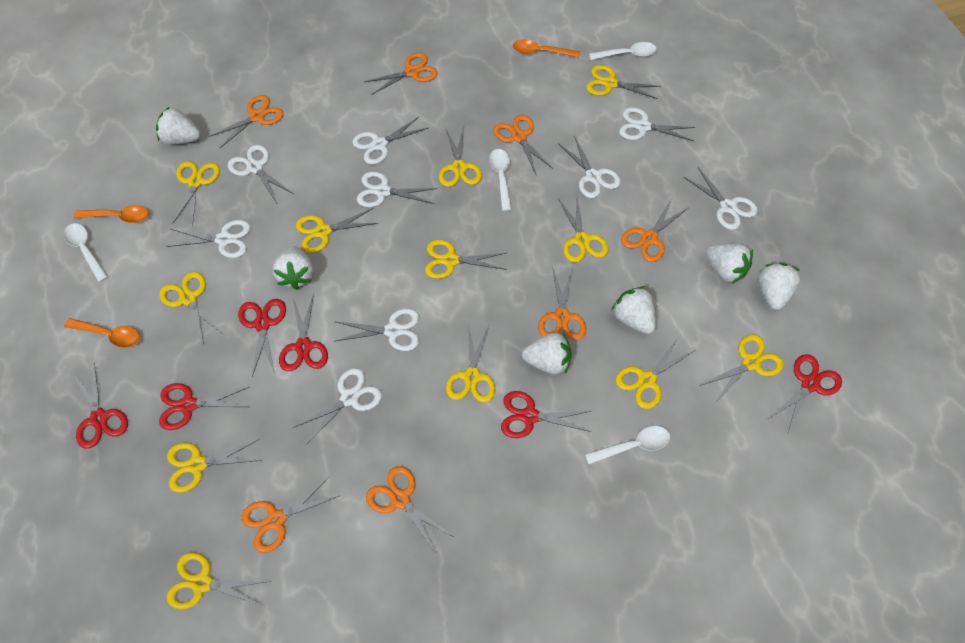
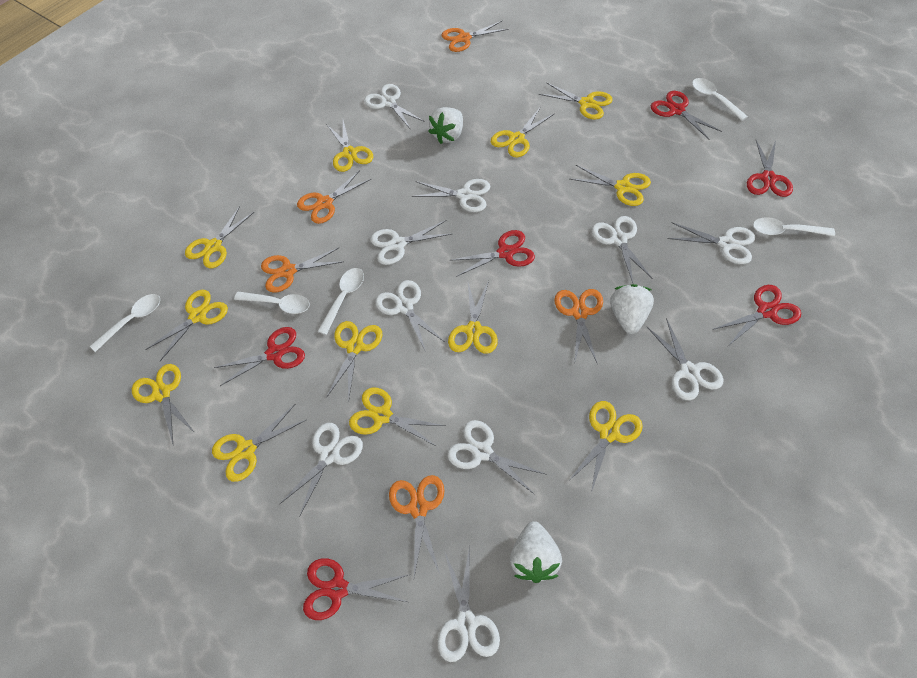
orange scissors: [209,95,284,148] [241,476,339,553] [364,52,438,95] [366,466,454,552] [493,115,553,174] [538,267,586,340] [621,200,688,262] = 7 -> [261,247,344,293] [297,170,371,224] [389,475,444,577] [441,21,509,52] [554,289,603,362] = 5
orange spoon: [64,318,140,348] [74,205,149,223] [513,39,580,57] = 3 -> none = 0
white scissors: [167,220,251,258] [228,145,294,203] [293,368,382,444] [335,308,419,351] [352,117,428,165] [357,171,437,207] [558,136,621,198] [619,107,696,141] [684,168,758,230] = 9 -> [279,423,363,517] [364,84,425,130] [370,220,451,265] [375,280,445,352] [412,179,490,212] [438,546,500,662] [448,420,547,495] [592,216,653,283] [647,318,724,400] [668,222,755,264] = 10
white spoon: [64,223,108,282] [489,149,512,211] [585,426,670,464] [589,42,657,60] = 4 -> [90,294,160,352] [234,292,310,314] [317,268,364,335] [692,78,748,121] [753,217,835,236] = 5
white strawberry: [156,107,201,145] [273,246,314,290] [522,332,572,375] [612,286,656,334] [706,243,753,284] [758,263,801,310] = 6 -> [428,107,463,144] [510,521,562,583] [610,284,654,334] = 3

